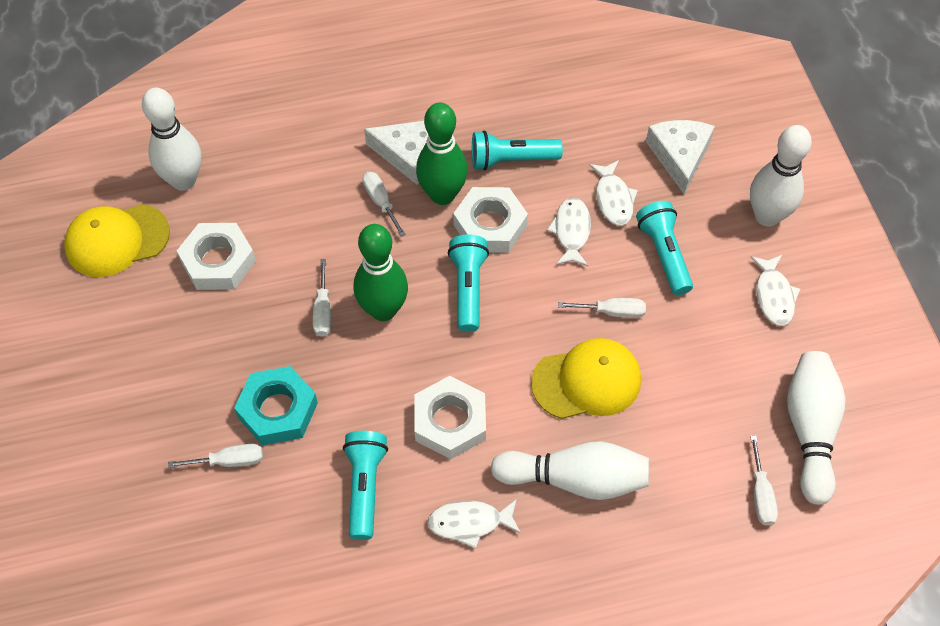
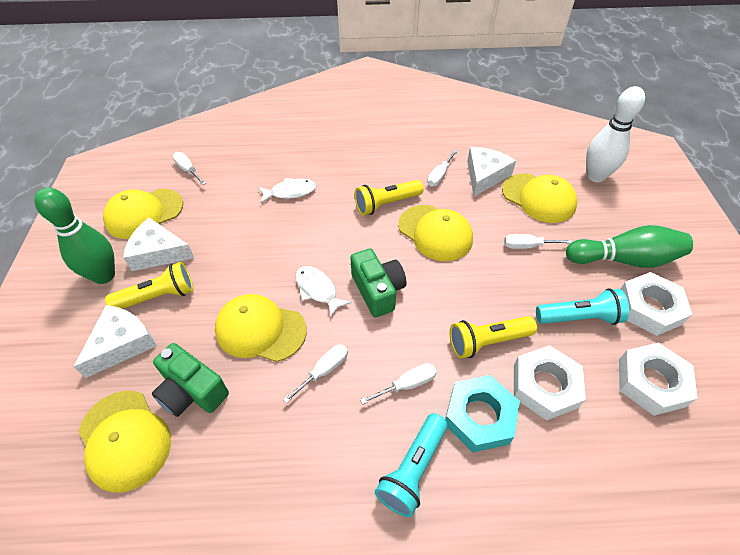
green camera: none = 0 -> [152,343,229,417] [350,249,406,317] = 2
turquoise flashlight: [343,431,388,540] [448,234,489,332] [472,131,563,170] [636,201,693,295] = 4 -> [375,413,448,517] [536,288,629,325] = 2
white bowling pin: [142,87,201,191] [491,441,649,500] [750,125,812,227] [787,351,846,505] = 4 -> [586,86,645,182] = 1
white cheese: [364,121,428,185] [646,120,715,194] = 2 -> [73,305,157,378] [123,217,194,271] [467,147,516,196] = 3
white fish: [427,499,521,548] [547,197,591,266] [589,160,638,226] [750,255,800,326] = 4 -> [258,178,316,203] [295,266,352,318] = 2
yellow cap: [64,204,170,277] [531,338,641,419] = 2 -> [78,391,171,493] [103,189,183,239] [215,294,307,362] [398,205,473,261] [502,173,577,223] = 5
yellow flashlight: none = 0 -> [105,262,193,309] [355,180,423,216] [450,316,537,359] = 3

